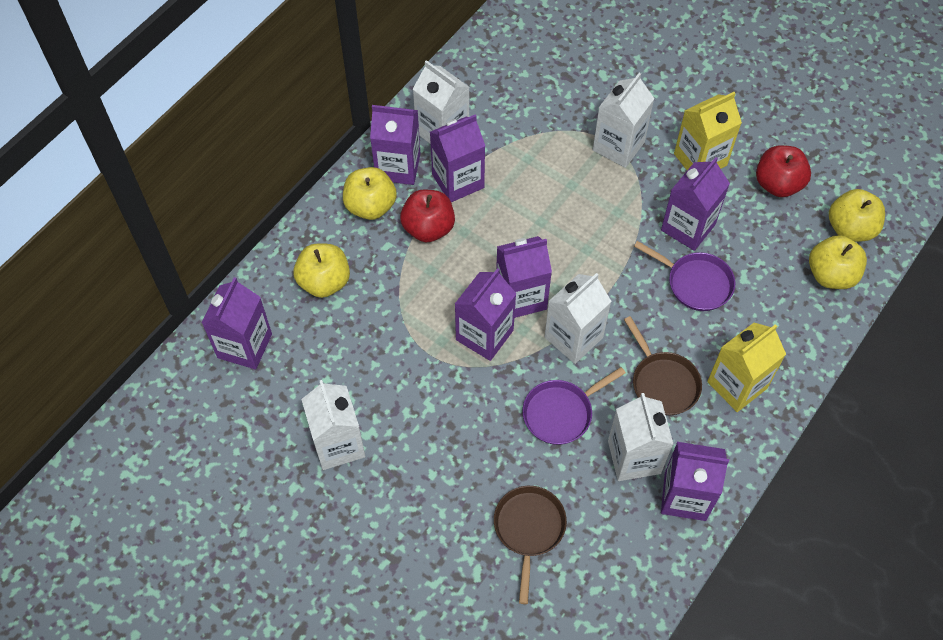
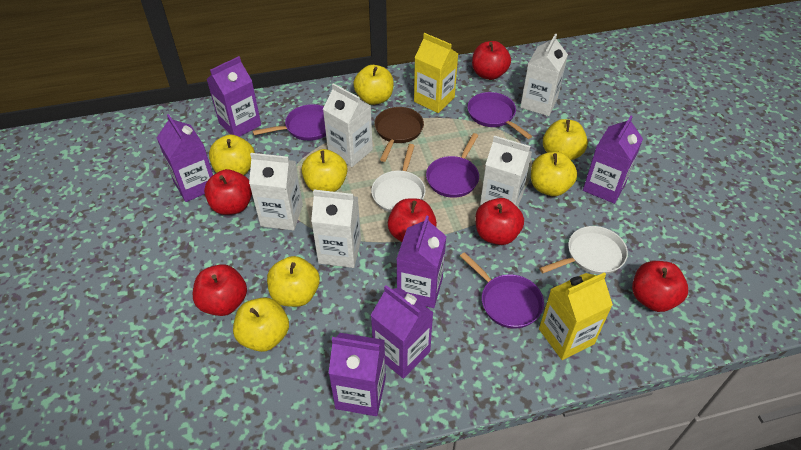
brown pan: [494,486,567,604] [624,316,702,416] = 2 -> [374,107,424,162] = 1
purple carton: [202,277,272,369] [370,105,421,185] [430,115,485,202] [455,268,516,361] [496,236,552,318] [661,157,730,251] [661,442,729,521] = 7 -> [157,114,213,202] [207,56,261,137] [328,333,386,416] [371,285,433,379] [397,215,446,308] [583,116,643,204] = 6
purple pan: [523,367,626,445] [634,241,735,311] = 2 -> [253,104,326,141] [426,133,479,198] [460,252,544,329] [468,92,532,139] = 4
red apple: [400,190,455,242] [756,145,811,197] = 2 -> [193,264,247,316] [204,169,252,215] [388,198,437,242] [472,41,511,80] [475,198,524,245] [632,261,688,312] = 6
white pan: none = 0 -> [371,144,426,212] [539,226,628,275] = 2
yellow apple: [293,243,350,298] [343,167,397,220] [809,235,867,289] [829,189,885,242] = 4 -> [209,135,255,175] [233,297,289,352] [267,256,320,307] [301,149,347,192] [353,65,394,105] [531,152,577,196] [543,119,588,160] = 7

